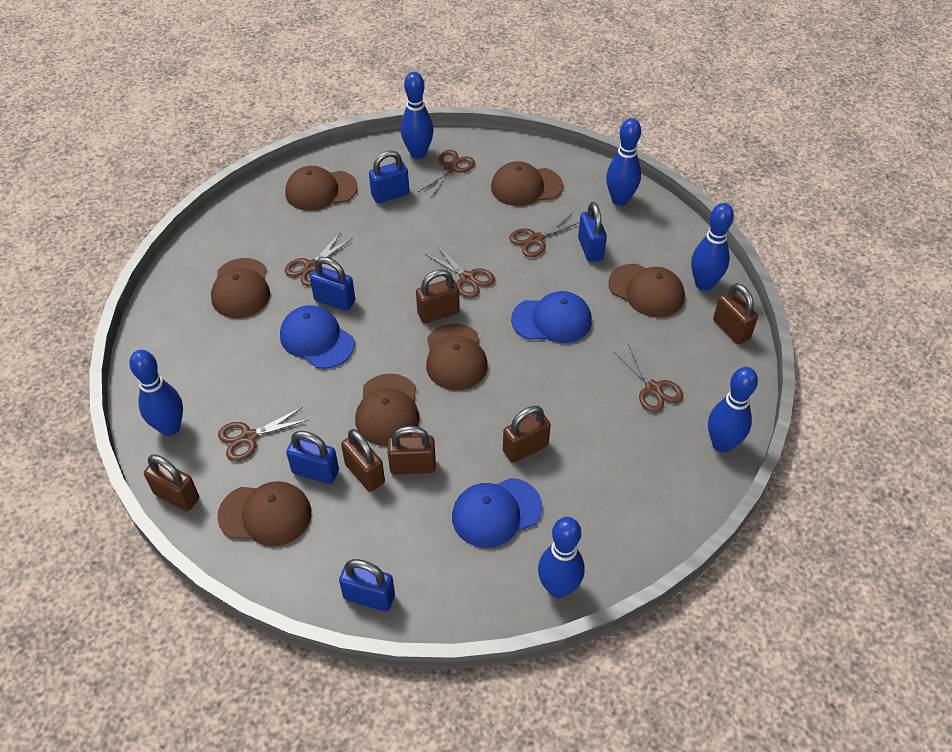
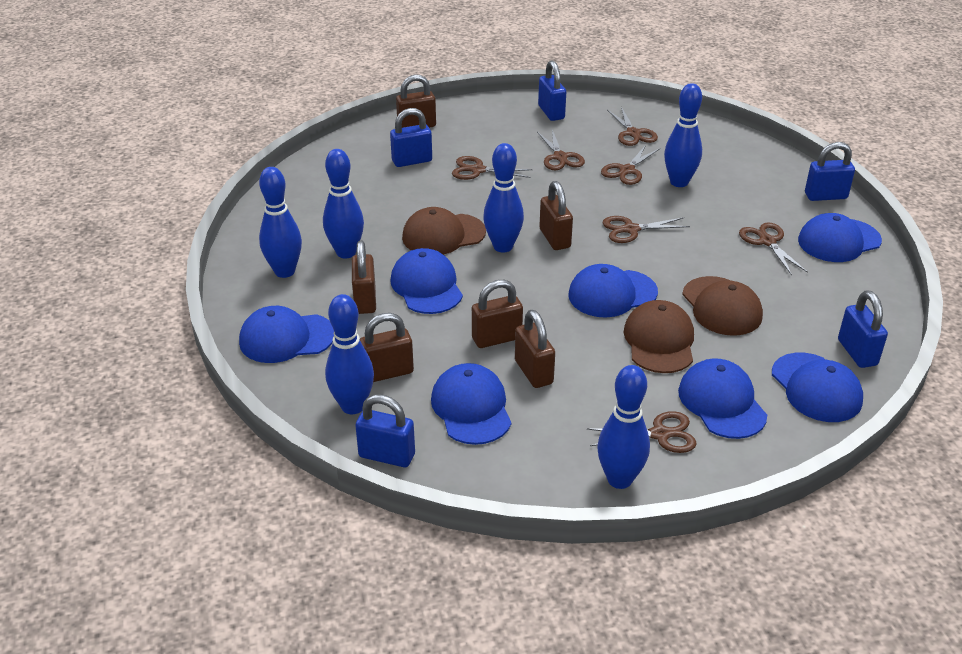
blue cap: [280,305,355,369] [452,478,542,548] [511,291,592,343] = 3 -> [239,306,334,363] [390,248,463,314] [431,363,511,445] [568,264,658,318] [678,358,767,439] [772,353,863,422] [798,213,882,262] = 7
brown cap: [211,258,270,318] [217,481,311,546] [285,166,358,211] [355,374,419,446] [426,324,488,390] [491,161,563,206] [608,264,685,317] = 7 -> [402,207,486,255] [624,300,694,373] [682,276,763,336] = 3
brown scissors: [218,407,308,461] [285,232,353,286] [417,150,475,199] [425,246,495,298] [509,214,580,257] [614,344,683,413] = 6 -> [452,156,533,180] [537,130,585,170] [587,411,697,453] [601,145,660,185] [602,216,690,243] [607,107,658,146] [739,223,808,275] = 7

